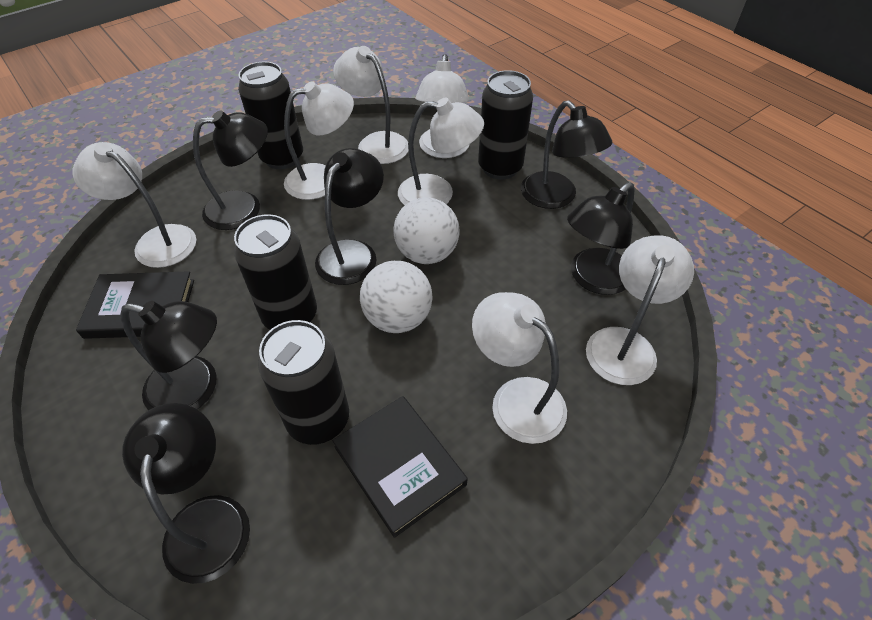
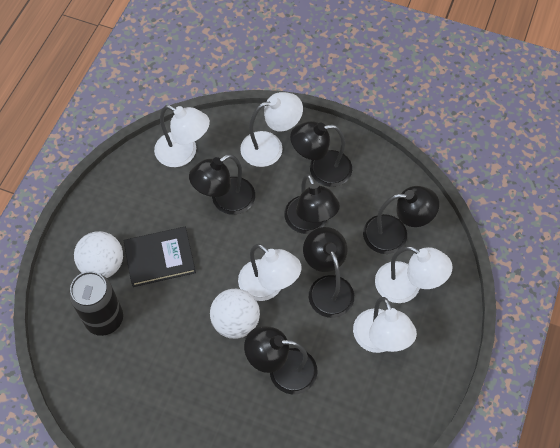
black book: [76,271,194,339] [332,396,468,538] = 2 -> [124,227,196,287] = 1
black can: [234,215,317,330] [238,62,303,169] [258,320,349,445] [478,70,533,180] = 4 -> [69,271,123,336] = 1
white lamp: [72,142,196,268] [284,81,354,200] [333,46,409,164] [398,98,484,205] [416,54,470,158] [472,292,567,444] [586,235,694,385] = 7 -> [154,105,210,167] [238,244,301,301] [240,92,303,167] [353,297,417,353] [375,246,452,303] = 5

